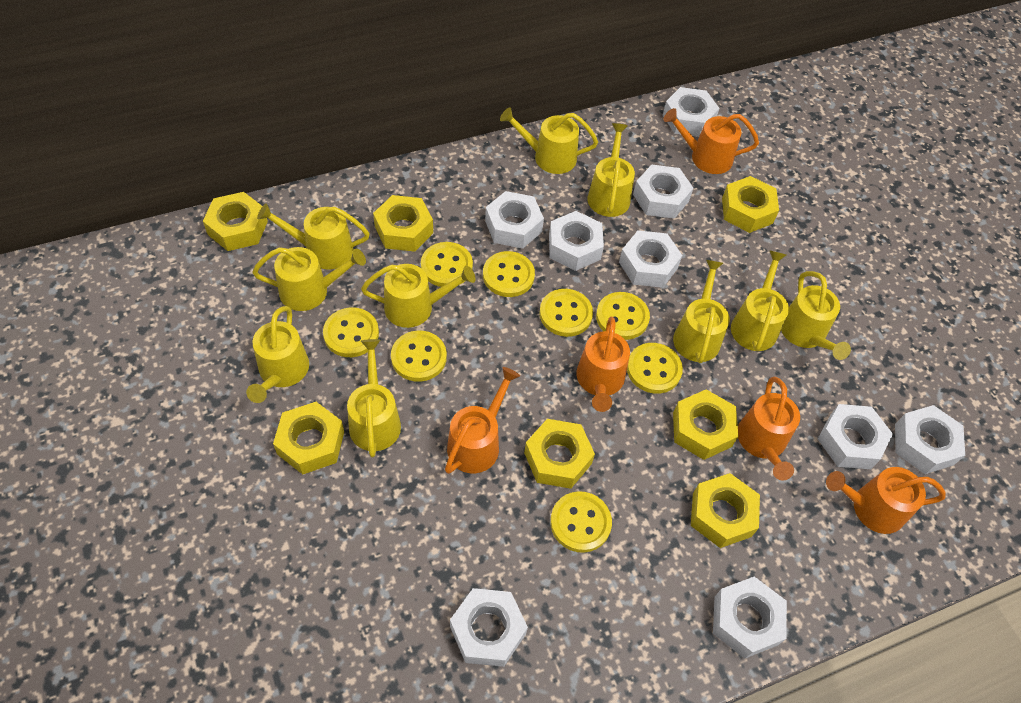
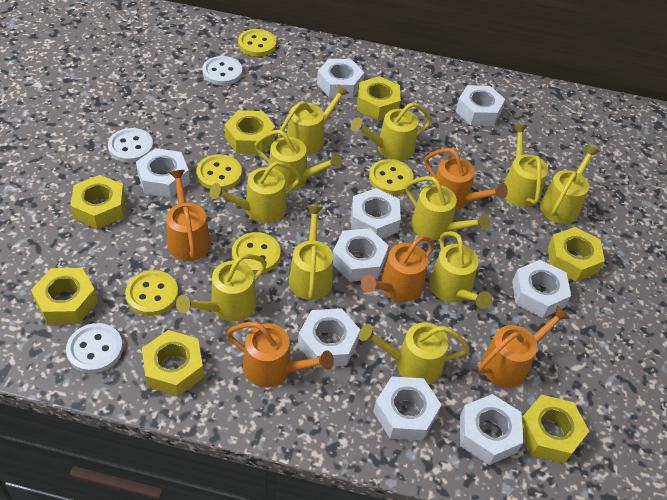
white button: none = 0 -> [66,323,123,373] [108,128,153,163] [202,56,243,85] = 3
yellow button: [323,308,379,357] [391,330,447,382] [421,242,473,287] [483,251,535,297] [539,289,593,337] [550,491,612,553] [596,292,650,340] [627,343,683,394] = 8 -> [125,270,178,316] [196,154,242,190] [232,232,281,274] [238,29,276,57] [369,159,413,195] = 5
yellow watering can: [246,306,309,403] [252,247,366,311] [257,203,370,269] [347,339,401,457] [361,264,476,328] [500,107,598,174] [587,123,635,217] [673,260,730,363] [731,250,789,351] [781,271,851,360] = 10 -> [176,254,267,322] [210,161,301,223] [254,130,342,190] [278,84,349,155] [289,206,333,300] [350,102,432,160] [359,322,469,385] [406,176,490,240] [429,231,492,309] [504,125,548,208] [540,145,600,224] = 11

